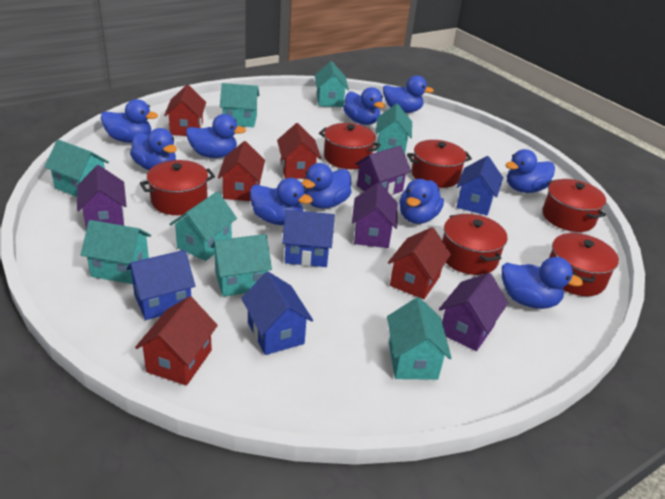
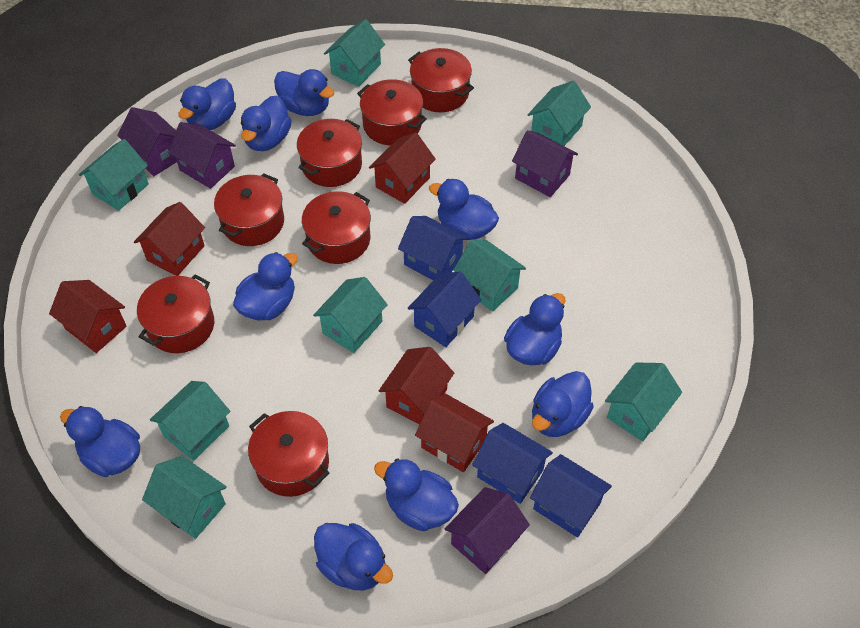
red pot: [140,160,215,215] [319,123,381,169] [407,140,472,188] [442,214,507,275] [543,179,606,232] [549,233,619,296] = 6 -> [137,274,214,353] [214,173,284,246] [248,411,329,497] [297,119,362,187] [302,191,371,264] [357,79,427,145] [408,48,474,112] = 7

